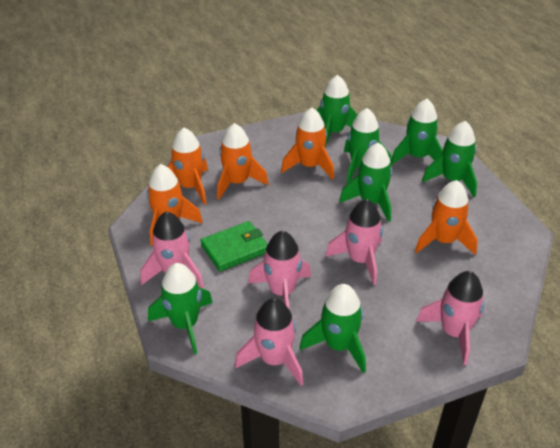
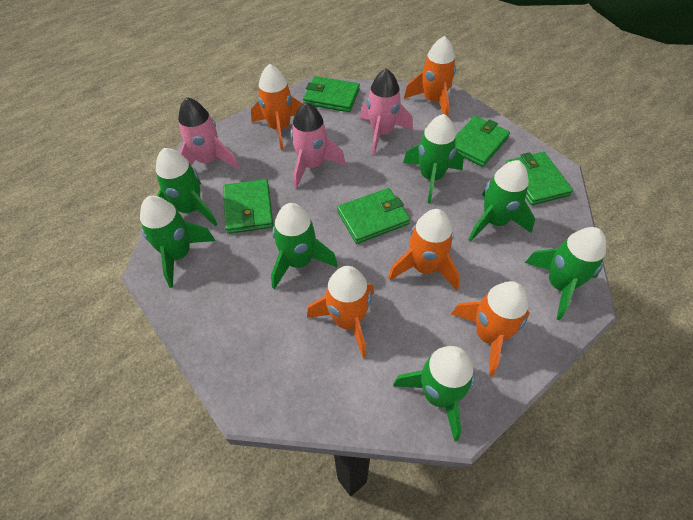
green wallet: [200,221,268,271] = 1 -> [223,179,273,234] [303,76,360,112] [337,188,410,244] [455,116,510,167] [506,152,573,205] = 5
pink rocket: [140,212,204,289] [235,298,303,386] [248,231,311,309] [325,199,383,285] [416,271,484,365] = 5 -> [178,97,239,169] [290,102,346,188] [360,68,413,155] = 3

